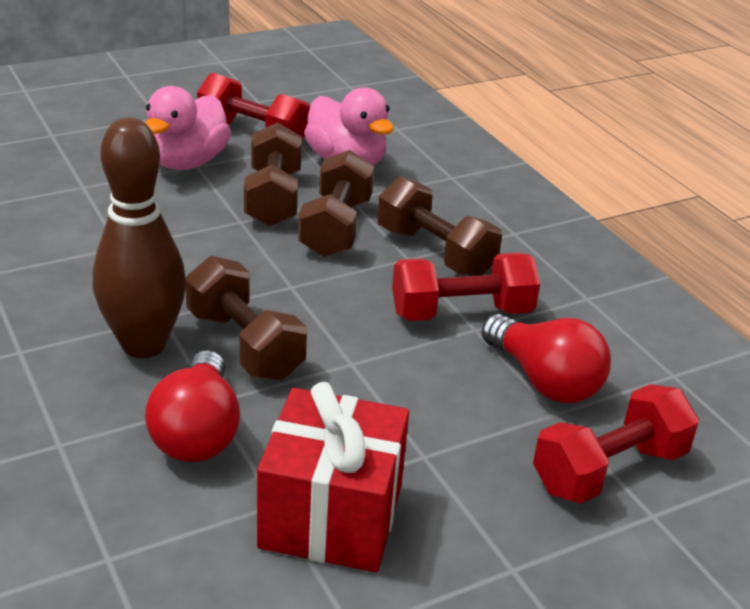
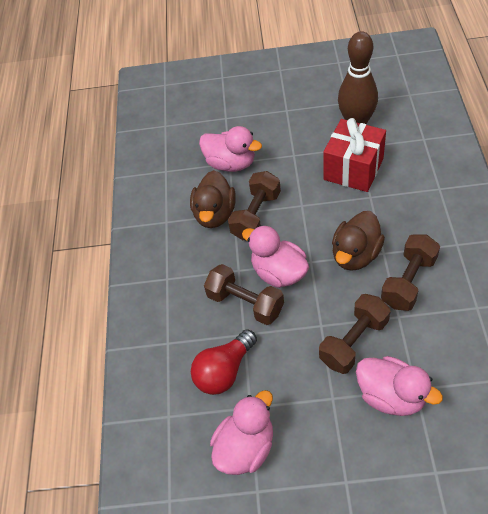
brown duck: none = 0 -> [190,170,236,228] [332,211,385,271] = 2
pink duck: [145,86,231,170] [304,87,394,165] = 2 -> [199,126,262,172] [210,390,273,475] [242,225,309,288] [356,356,443,416] = 4
red dumbbell: [197,73,310,140] [392,253,540,321] [533,384,699,504] = 3 -> none = 0
red light bulb: [145,350,240,462] [482,314,611,403] = 2 -> [191,329,257,395] = 1

